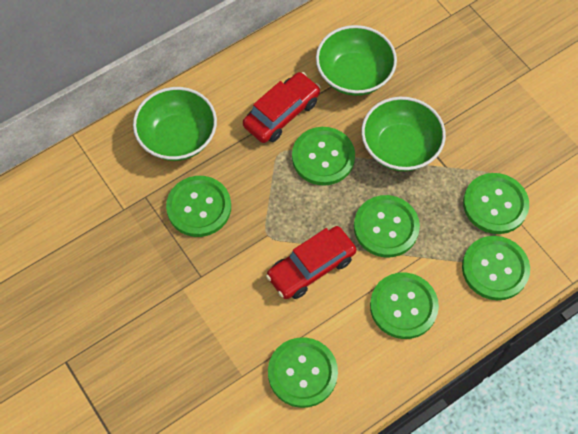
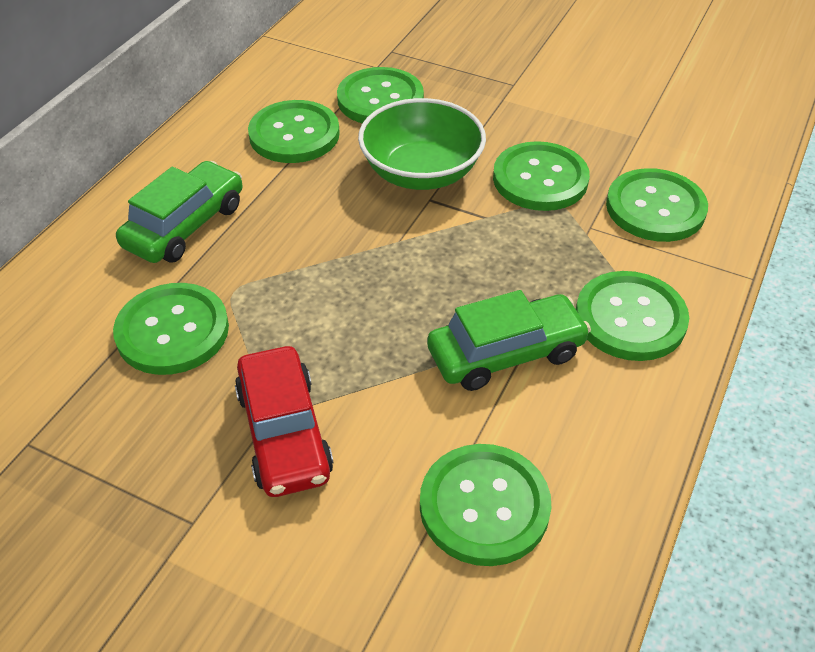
green bowl: [133,87,217,161] [316,25,397,96] [361,97,446,171] = 3 -> [358,98,486,190] = 1
green car: none = 0 -> [116,161,243,263] [427,290,591,391] = 2
red car: [243,72,321,143] [266,226,356,299] = 2 -> [235,346,333,497] = 1

